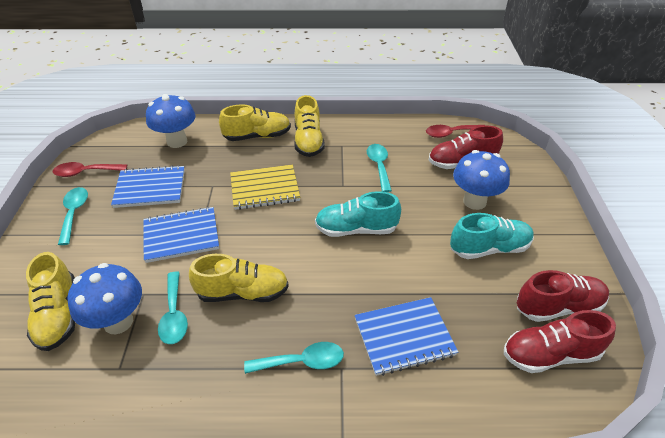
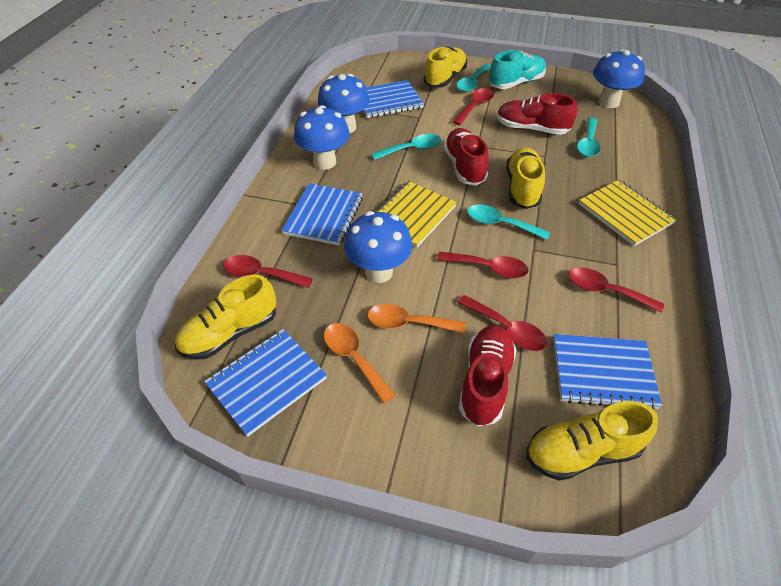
blue mushroom: [67,263,142,334] [146,94,196,148] [453,150,510,210] = 3 -> [294,105,350,170] [318,74,370,133] [344,211,412,283] [593,49,645,108] = 4
blue notebook: [111,165,185,208] [143,207,219,263] [355,297,458,376] = 3 -> [204,329,327,437] [281,183,363,246] [363,80,424,118] [553,334,662,410] = 4
orange spoon: none = 0 -> [324,323,396,403] [367,304,466,334] = 2
red spoon: [53,162,127,177] [426,125,486,138] = 2 -> [224,255,313,288] [437,252,529,278] [452,88,494,125] [457,295,547,351] [569,267,664,313] = 5
turquoise shoe: [315,191,401,237] [450,213,534,259] = 2 -> [489,50,546,89] = 1
yellow notebook: [230,165,300,210] = 1 -> [374,181,457,248] [579,180,677,246] = 2

